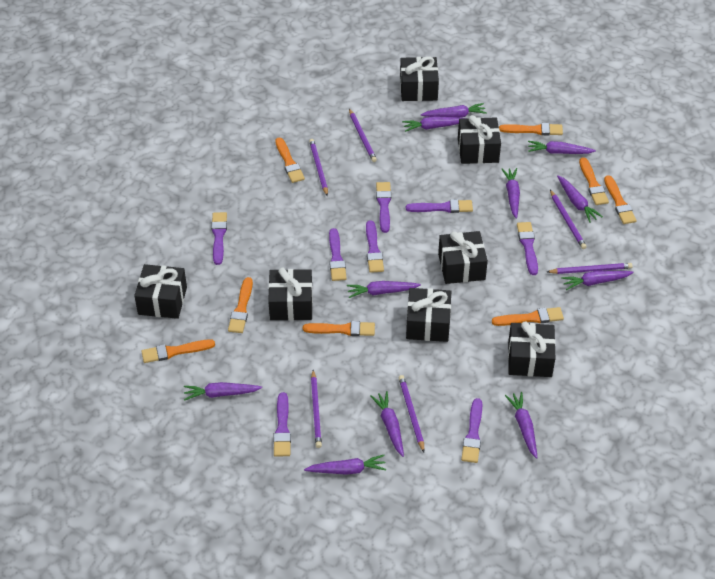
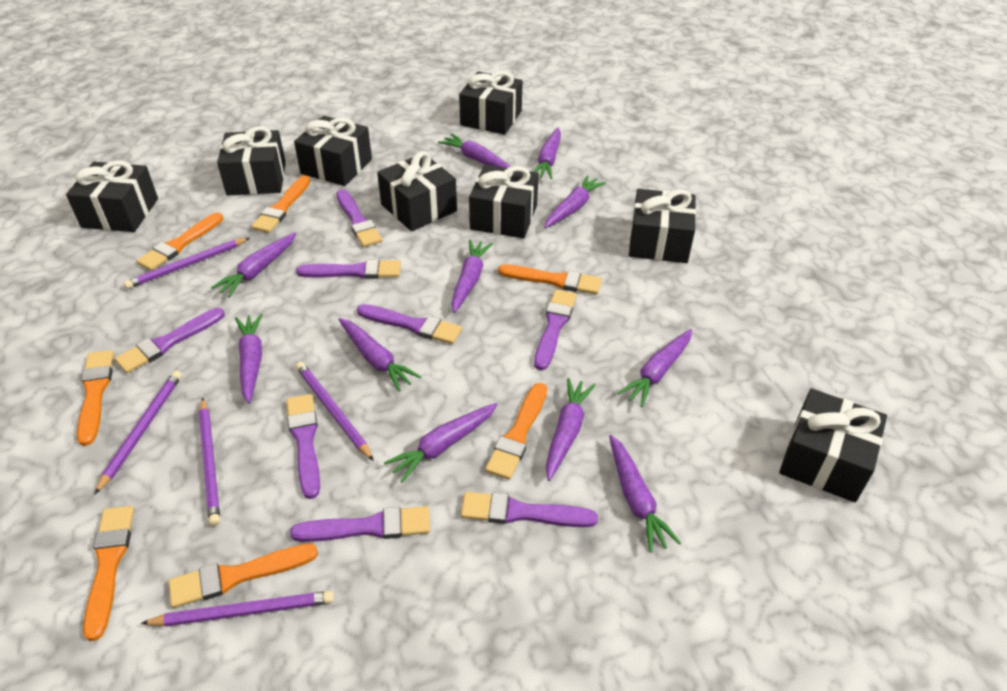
black gift: [134,264,187,319] [268,267,313,321] [400,56,439,101] [406,288,451,342] [438,231,488,284] [458,115,501,164] [508,321,556,377] = 7 -> [66,160,158,232] [217,126,286,196] [294,116,372,186] [377,151,457,231] [459,71,523,135] [469,165,539,238] [629,189,696,263] [779,388,887,503] = 8
orange brush: [141,339,215,363] [228,277,253,333] [275,137,305,183] [303,321,375,336] [492,307,564,326] [499,123,563,136] [579,157,609,205] [604,175,637,224] = 8 -> [77,350,114,446] [83,506,134,641] [137,213,224,271] [169,543,318,608] [251,175,311,233] [485,383,547,480] [498,264,602,294] = 7
purple pencil: [309,139,328,196] [311,370,322,448] [349,109,377,162] [399,375,424,452] [547,263,633,274] [550,190,587,249] = 6 -> [94,371,182,495] [124,238,249,289] [141,591,334,627] [199,398,220,526] [296,362,374,461] = 5

